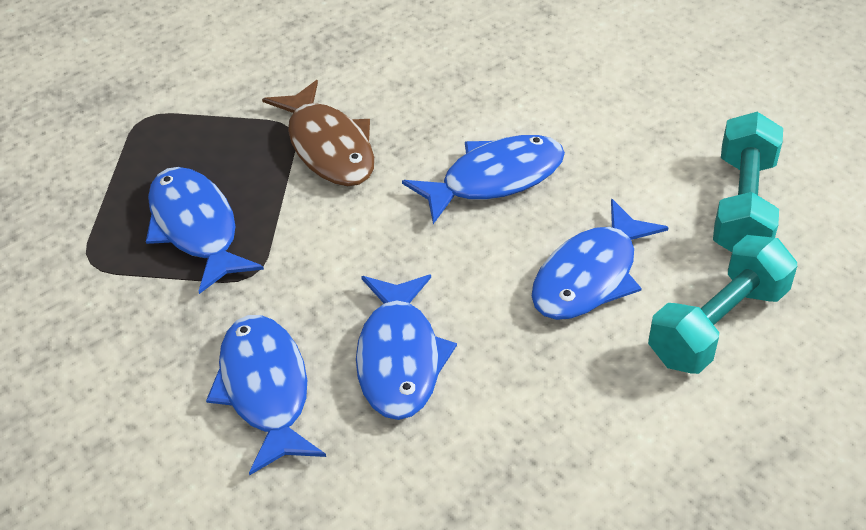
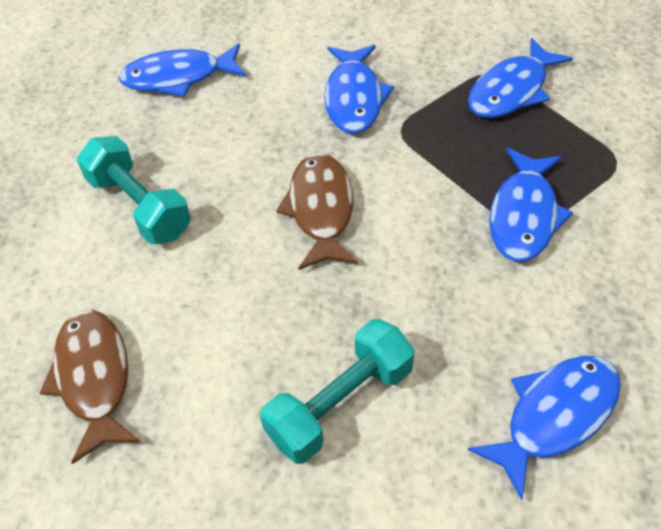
brown fish: [262,80,374,186] = 1 -> [40,310,141,464] [276,153,358,270] = 2

